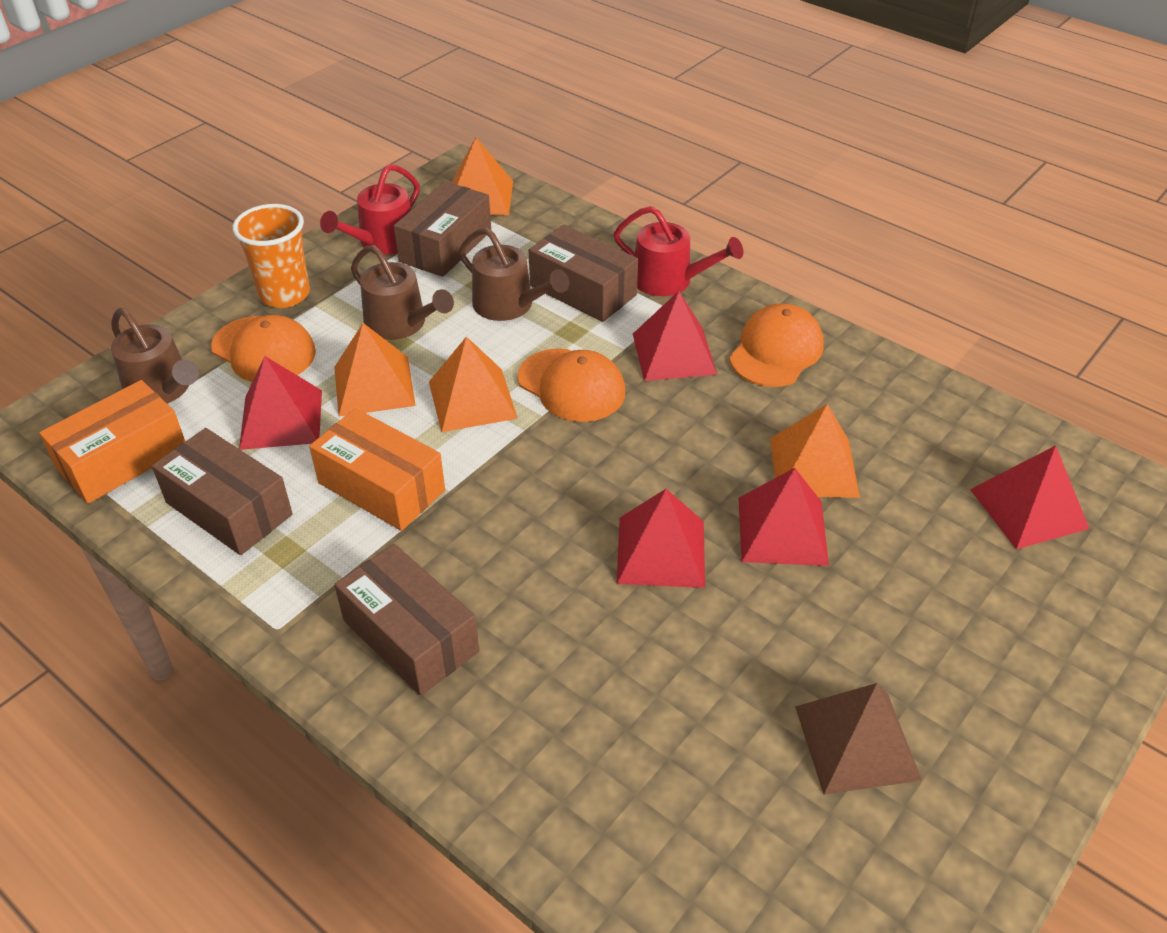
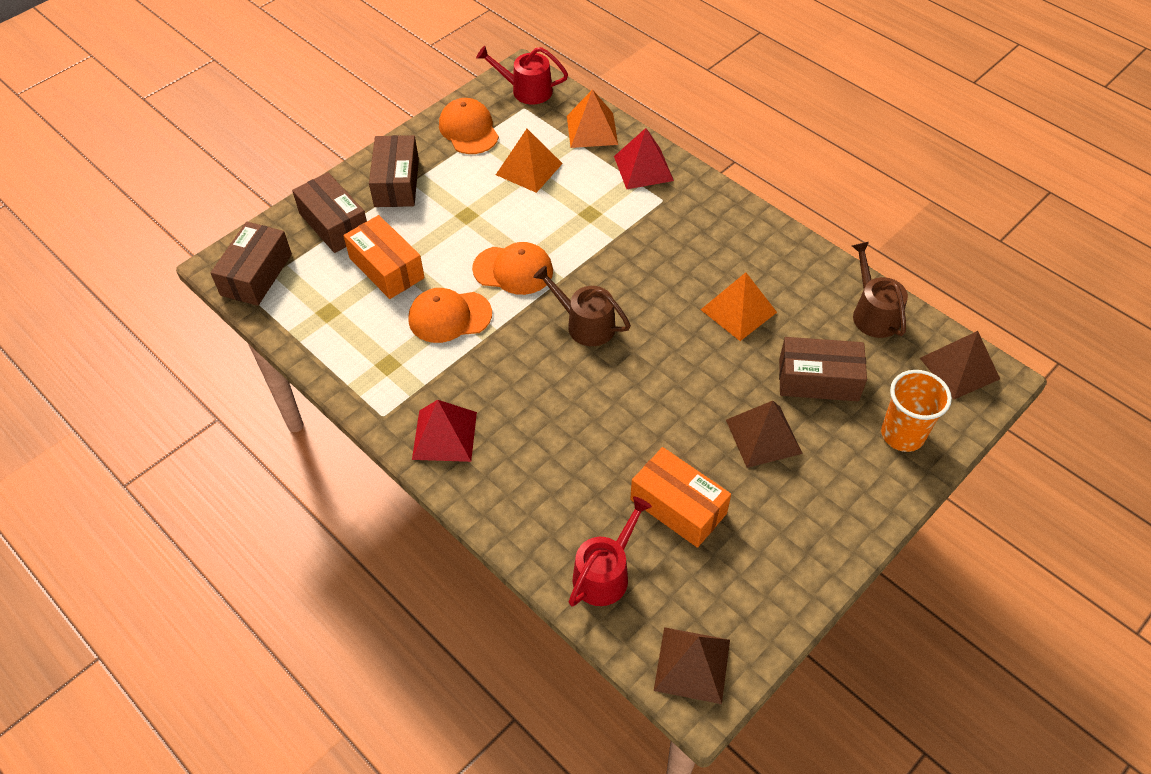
brown pyramid: [795,683,922,795] = 1 -> [654,627,730,704] [726,401,803,468] [920,331,1000,399] = 3
brown watering can: [111,308,199,404] [351,245,454,340] [459,227,569,321] = 3 -> [533,265,631,346] [852,242,908,338] = 2
orange pyramid: [334,323,416,417] [429,336,518,432] [452,137,513,215] [770,404,860,498] = 4 -> [496,129,563,193] [567,89,618,148] [701,272,777,341] = 3
red pyramid: [239,356,322,450] [617,489,705,588] [633,291,717,381] [738,468,829,566] [970,445,1089,549] = 5 -> [412,400,477,462] [614,128,674,189] = 2

